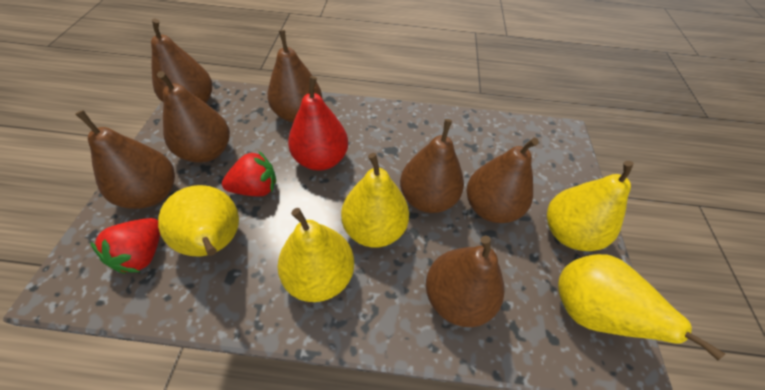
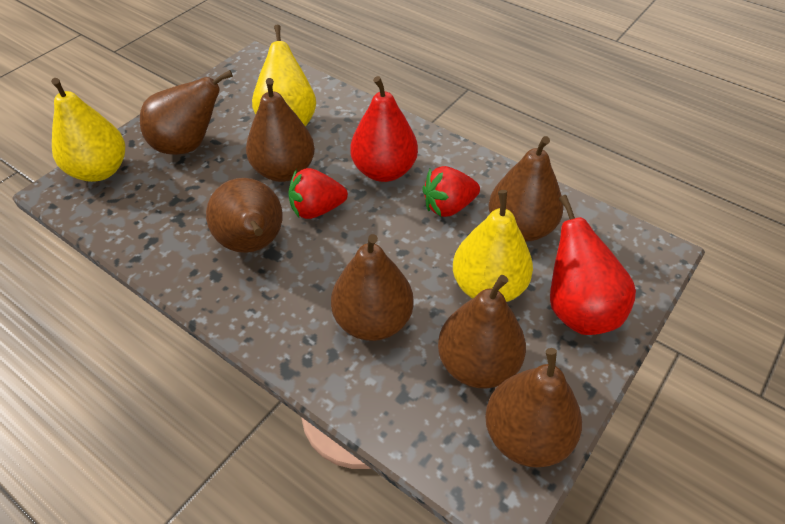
red pear: [288,76,348,171] = 1 -> [350,76,418,182] [550,195,636,335] = 2
yellow pear: [158,185,239,256] [278,208,354,302] [341,153,409,247] [547,161,634,251] [558,254,725,360] = 5 -> [51,78,125,182] [252,24,316,126] [453,190,533,302] = 3

